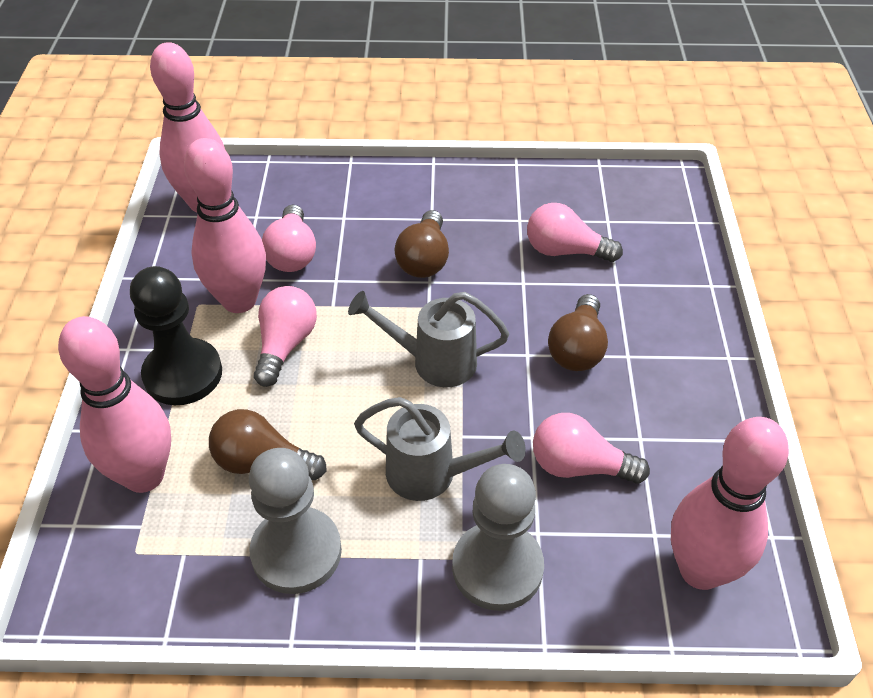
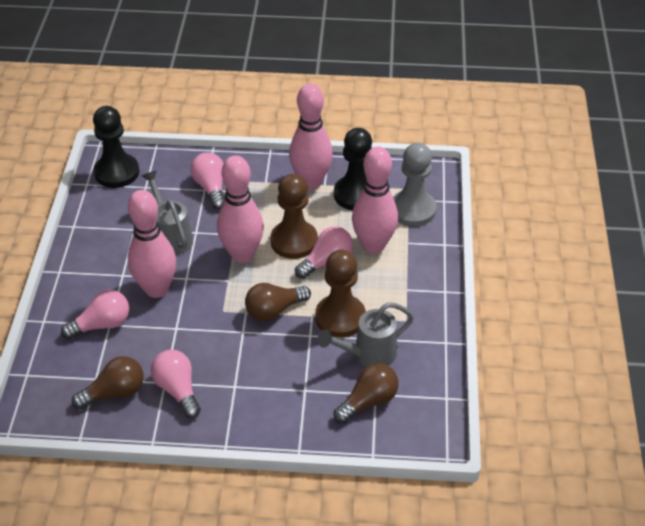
black pawn: [130,266,222,405] = 1 -> [93,106,139,188] [334,128,372,210] = 2
brown pawn: none = 0 -> [270,174,318,259] [315,250,366,337] = 2
grey pawn: [249,448,342,594] [452,464,544,611] = 2 -> [393,143,437,226] = 1

